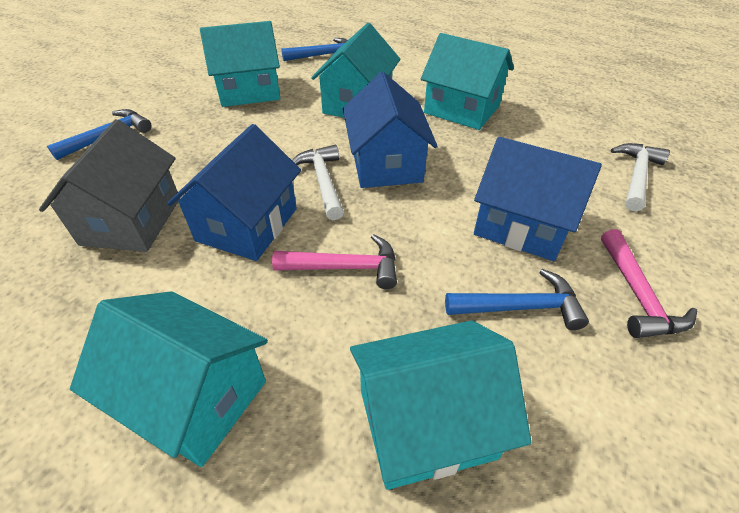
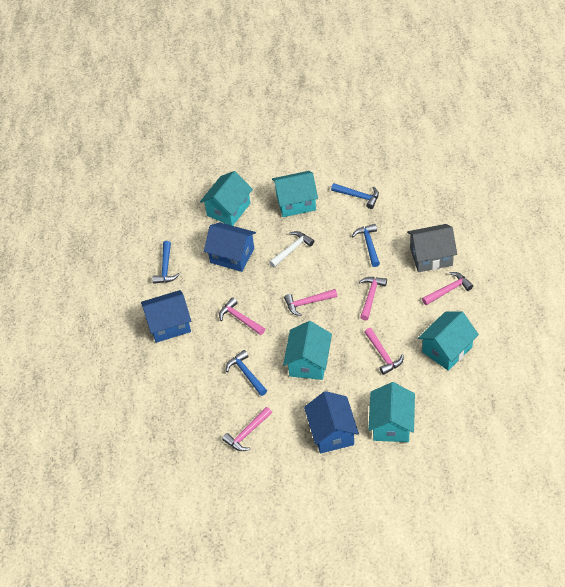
blue hammer: [47,109,151,160] [281,38,348,61] [445,269,589,330] = 3 -> [152,241,180,284] [226,350,267,396] [331,183,379,209] [352,224,380,267] = 4
pink hammer: [272,234,397,289] [601,229,697,338] = 2 -> [219,297,265,335] [222,407,272,451] [284,289,337,316] [359,277,387,321] [364,328,404,375] [422,272,473,305] = 6
white hammer: [292,145,344,220] [611,143,670,212] = 2 -> [269,231,314,268] = 1

